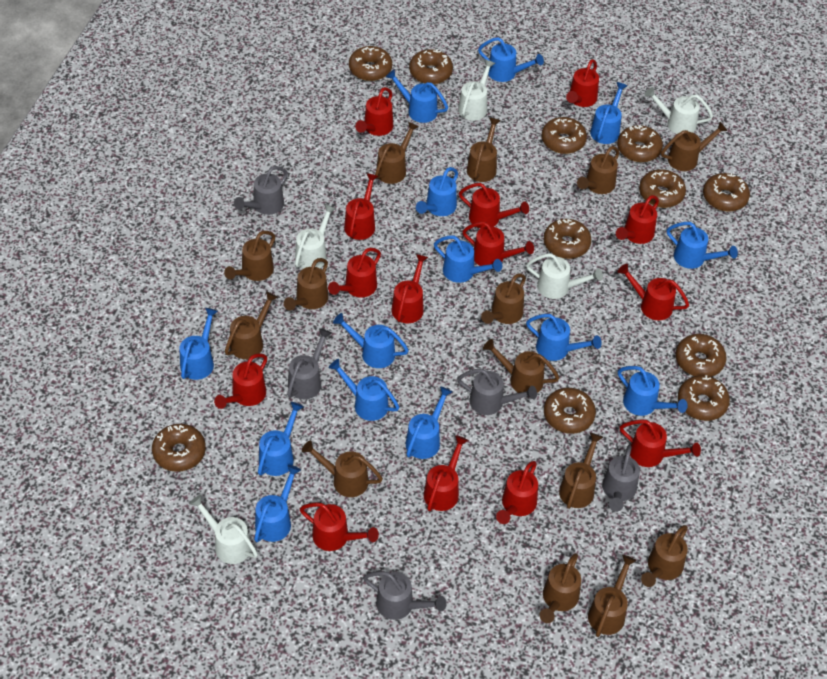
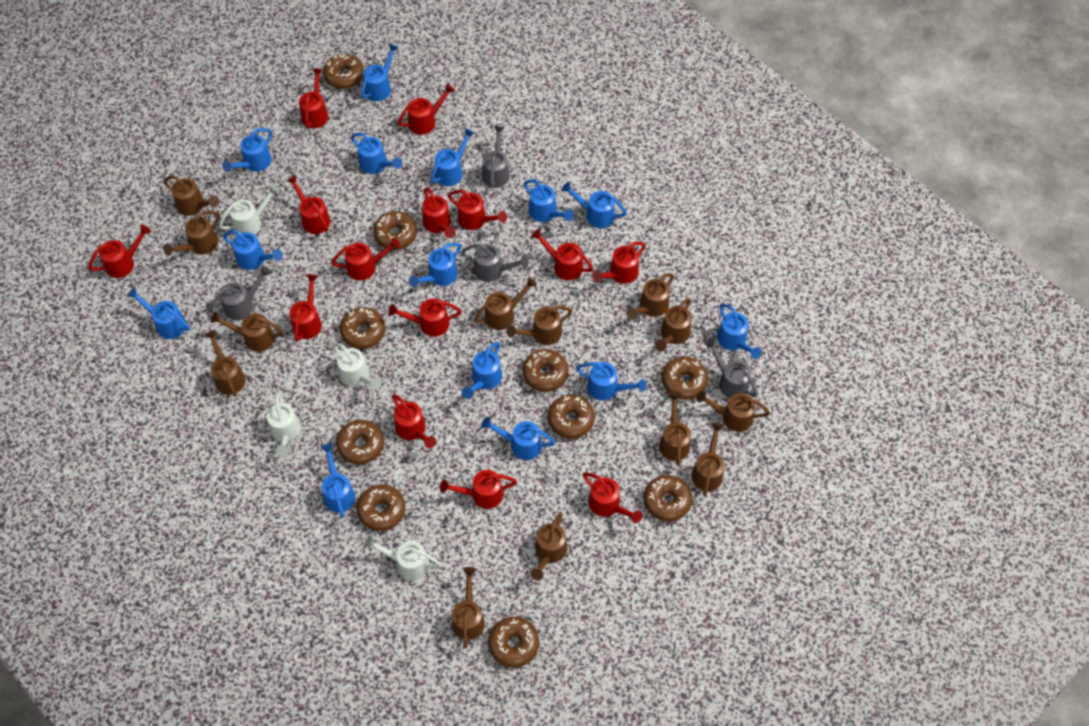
brown donut: [152,424,206,472] [349,46,392,81] [409,49,453,84] [542,117,587,154] [543,219,591,259] [544,388,596,434] [617,125,663,162] [639,169,686,208] [675,334,727,377] [678,375,730,421] [703,173,750,211] = 11 -> [323,54,364,89] [336,420,384,464] [340,307,385,349] [357,484,405,531] [373,211,417,250] [488,617,539,668] [522,349,569,392] [548,394,595,439] [644,475,692,522] [662,356,708,400] = 10
brown watering can: [224,231,275,281] [225,291,278,359] [284,258,329,310] [302,440,383,497] [375,122,419,184] [467,118,501,182] [481,274,526,324] [483,339,559,393] [540,553,581,623] [559,433,603,509] [577,146,619,194] [588,555,637,637] [641,525,688,587] [661,122,728,171] = 14 -> [163,211,220,256] [164,175,219,216] [205,330,245,397] [211,312,284,352] [452,567,485,648] [474,277,537,330] [507,306,573,345] [530,512,567,580] [626,273,674,319] [655,298,691,351] [659,393,691,466] [692,423,724,496] [696,391,770,432] = 13
grey watering can: [234,166,288,215] [287,328,331,399] [363,571,447,620] [457,369,537,415] [602,445,640,512] = 5 -> [209,266,271,320] [461,243,529,282] [482,126,510,188] [705,338,758,398] = 4
white watering can: [189,495,258,564] [295,204,336,269] [458,59,495,121] [526,253,603,299] [645,87,713,134] = 5 -> [219,184,280,235] [267,392,301,456] [333,343,382,390] [364,536,441,581] = 4

